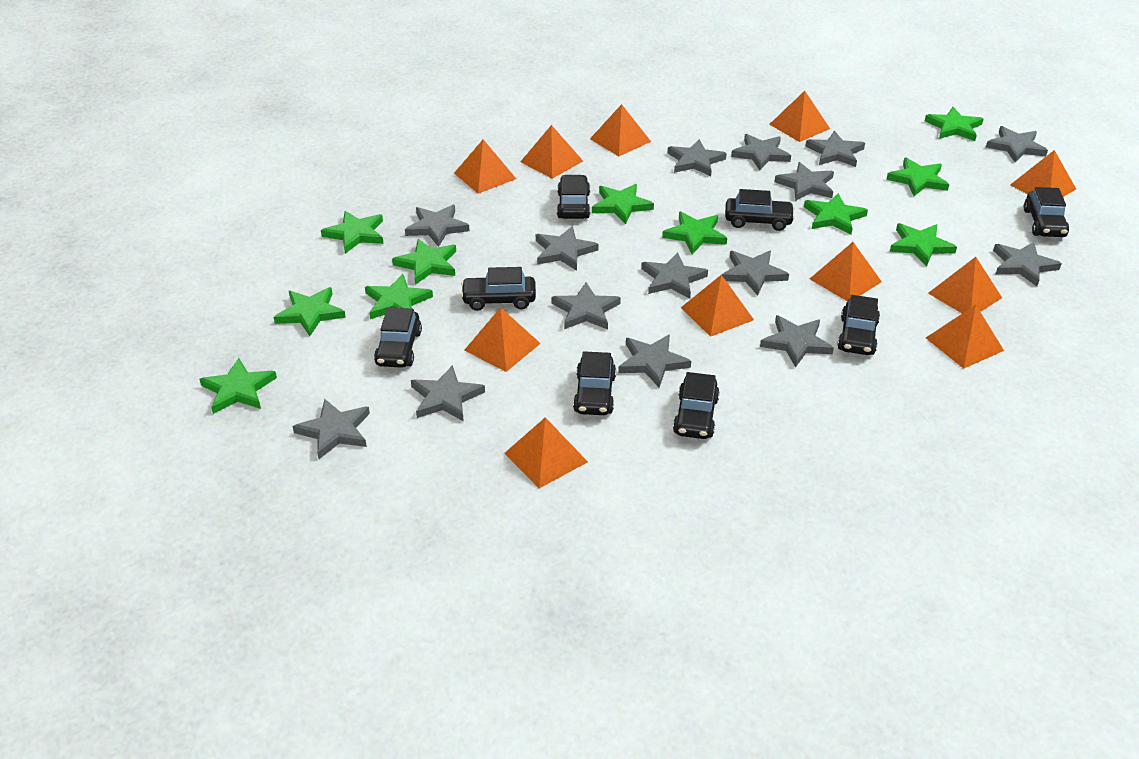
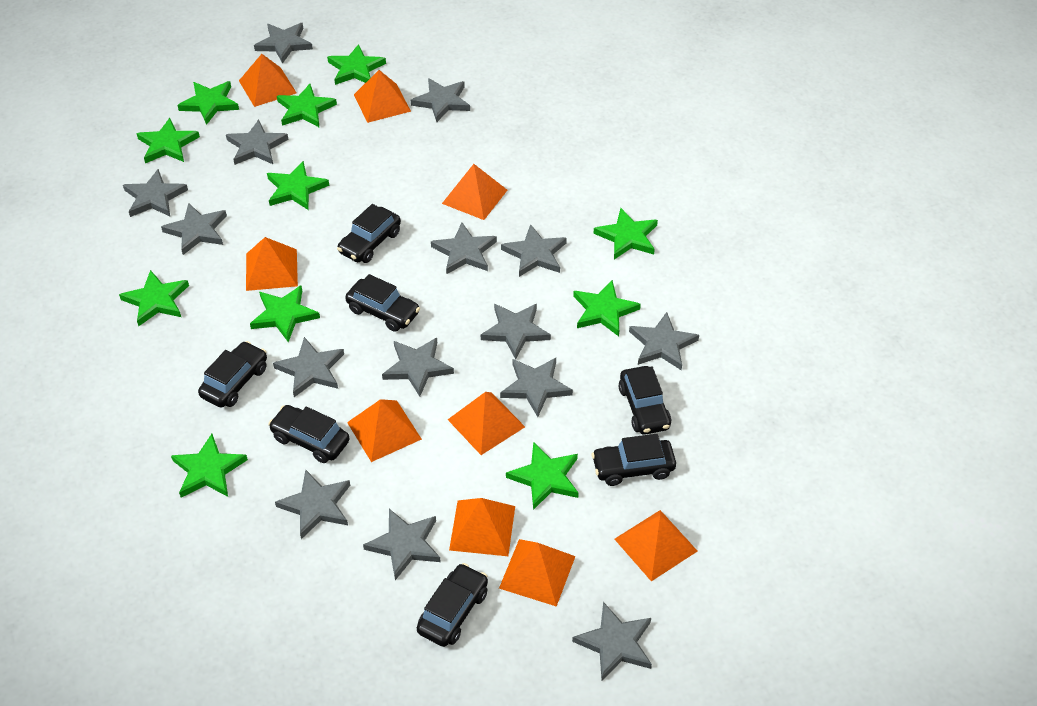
black car: [374,307,422,368] [461,267,536,311] [557,175,590,219] [573,351,616,415] [673,372,720,439] [725,189,795,231] [837,295,880,355] [1024,187,1069,237] = 8 -> [198,341,267,408] [268,405,350,463] [337,204,401,263] [345,274,420,332] [417,563,488,647] [592,434,676,486] [619,366,671,435] = 7
orange pyramid: [454,139,516,193] [465,307,541,372] [504,417,588,488] [521,125,583,179] [590,104,651,156] [681,275,754,337] [769,91,830,142] [810,242,882,301] [926,305,1004,369] [928,257,1002,313] [1010,150,1076,197] = 11 -> [239,54,297,107] [246,237,298,291] [347,399,422,462] [354,70,411,123] [442,164,507,220] [448,392,525,455] [449,498,515,556] [499,539,576,607] [615,510,697,581] = 9

